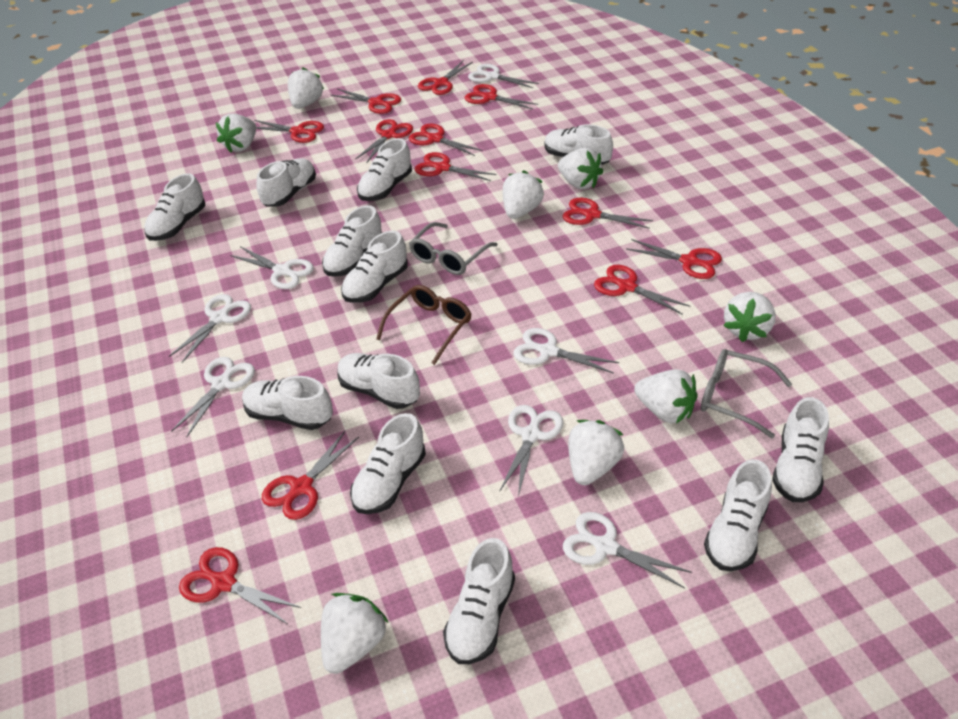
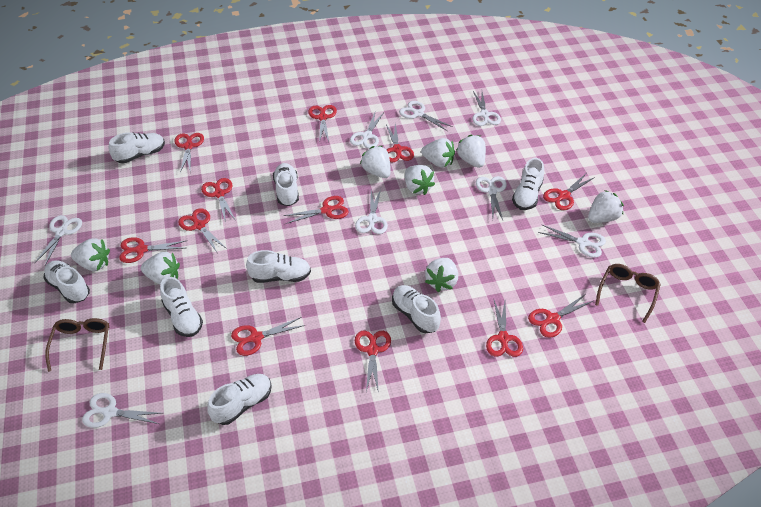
brown glasses: [376,285,471,365] = 1 -> [45,318,109,372] [595,264,661,323] = 2
grey glasses: [409,222,498,275] [701,349,792,439] = 2 -> none = 0
white scissors: [169,294,251,363] [171,357,255,437] [230,246,314,289] [468,64,539,88] [500,405,563,496] [513,328,619,374] [563,512,692,588] = 7 -> [34,215,82,265] [82,393,163,428] [350,110,384,149] [355,189,388,234] [399,101,453,131] [472,91,501,126] [476,176,507,220] [538,224,606,258] = 8
white shoe: [144,173,205,241] [242,376,333,430] [256,158,316,207] [322,205,382,277] [337,353,420,409] [341,231,408,303] [350,413,426,514] [357,138,412,201] [443,538,515,664] [544,124,613,165] [704,459,772,571] [772,397,829,502] = 12 -> [43,260,90,303] [109,132,165,164] [160,277,203,337] [207,374,272,425] [246,250,311,283] [273,163,299,206] [392,285,441,334] [512,158,544,210] = 8

